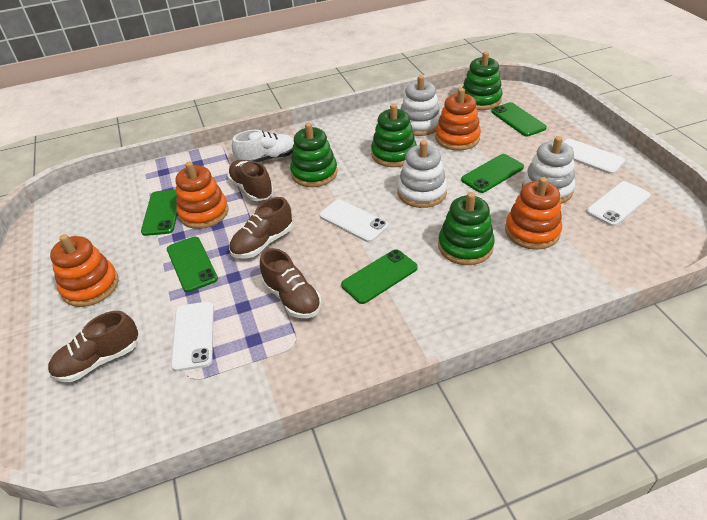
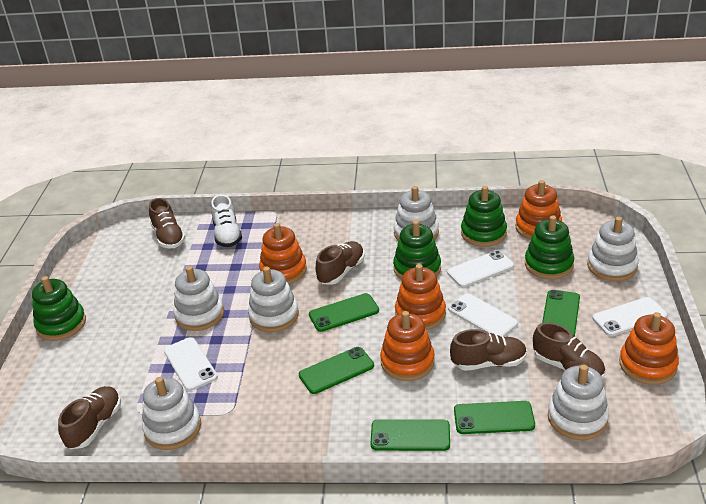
brown shoe: [48,311,138,382] [228,160,274,201] [229,197,292,259] [260,248,321,318] = 4 -> [58,386,121,449] [149,198,185,249] [315,241,364,285] [450,329,527,371] [533,322,605,379] = 5
orange stacking toy: [50,234,119,307] [175,161,228,229] [435,88,481,151] [505,177,562,250] = 4 -> [259,223,307,284] [380,311,435,381] [395,264,446,330] [516,180,562,240] [619,312,679,385] = 5
white stacking toy: [397,140,447,208] [401,75,441,136] [522,136,575,204] = 3 -> [142,377,201,450] [173,266,224,331] [248,267,299,332] [394,186,439,240] [548,364,609,440] [587,217,639,281] = 6

